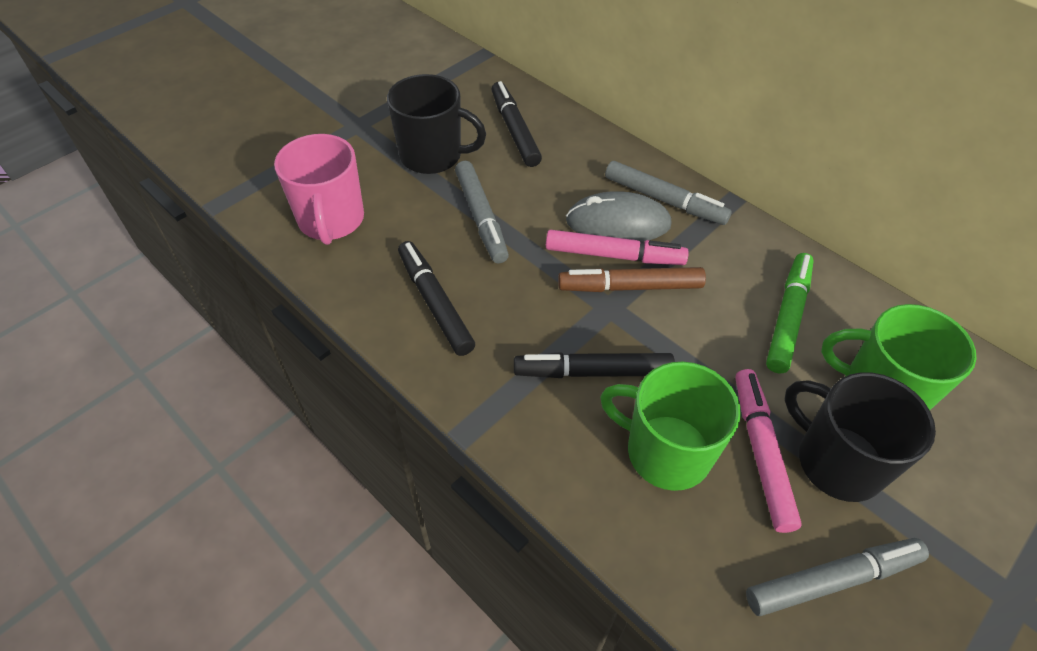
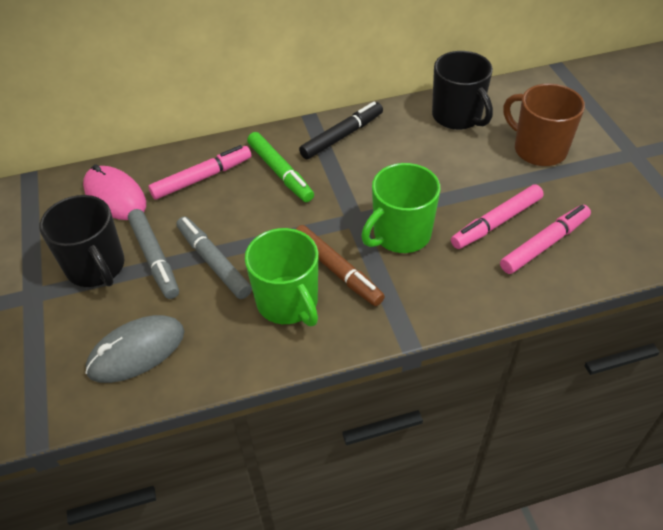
black marker: [398,241,475,356] [491,81,542,167] [514,352,675,378] = 3 -> [299,102,383,159] = 1
brown mug: none = 0 -> [503,83,585,166] = 1
grey marker: [455,161,509,263] [605,161,732,225] [746,538,929,616] = 3 -> [128,209,179,299] [176,217,252,299] = 2
pink marker: [546,230,689,265] [736,369,802,533] = 2 -> [148,145,251,199] [451,184,544,249] [500,205,591,274] = 3
pink mouse: none = 0 -> [83,164,146,220] = 1
pink mug: [274,134,364,245] = 1 -> none = 0

